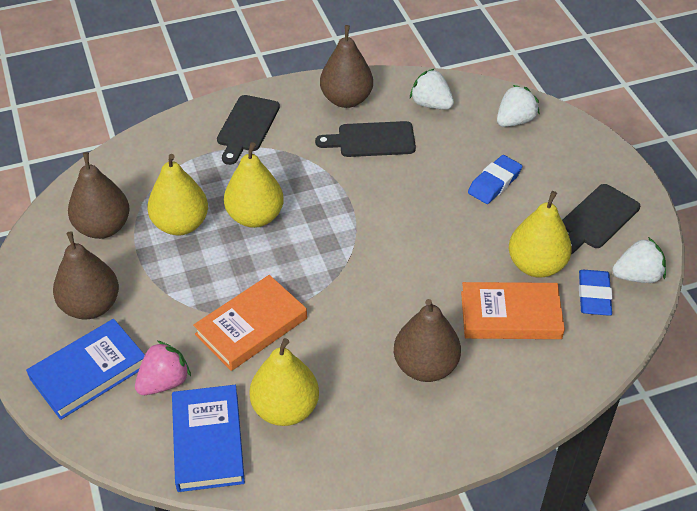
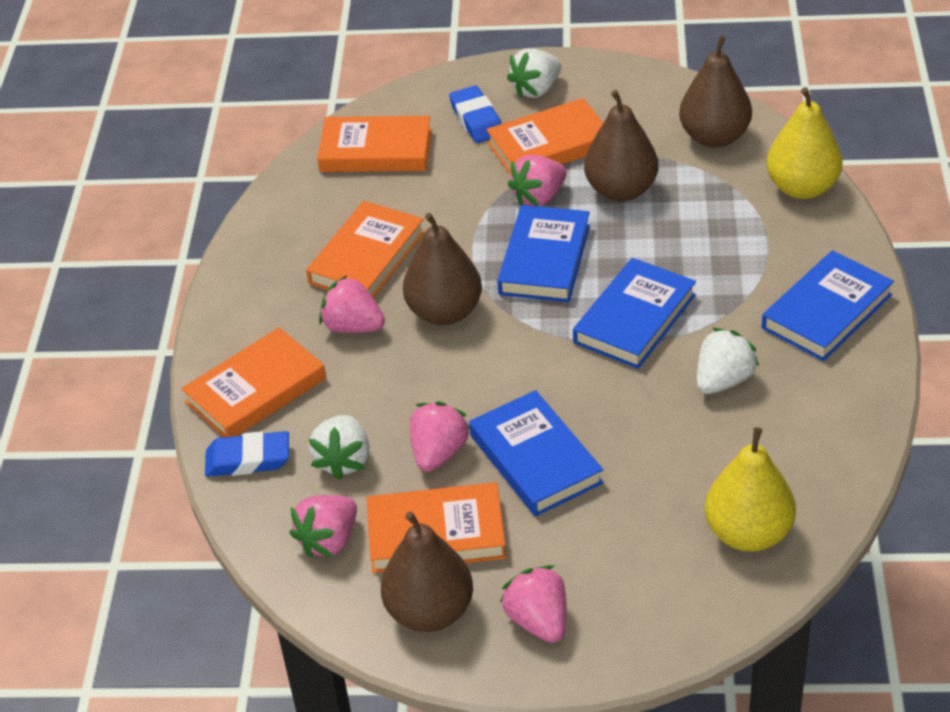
black cutting board: [217,95,280,165] [315,121,416,157] [562,184,640,254] = 3 -> none = 0
blue book: [26,319,145,420] [172,385,245,492] = 2 -> [469,390,604,517] [497,205,590,302] [573,258,696,369] [762,250,894,361] = 4
orange book: [193,275,307,371] [461,282,565,339] = 2 -> [181,328,326,437] [306,201,425,298] [317,116,432,172] [366,482,506,573] [486,98,603,175] = 5
pink strawberry: [135,341,191,395] = 1 -> [290,495,357,558] [319,275,385,333] [410,401,471,472] [500,565,567,643] [508,155,567,206] = 5
yellow pear: [147,154,208,235] [224,142,284,228] [249,338,319,426] [509,191,572,278] = 4 -> [705,427,796,552] [766,87,843,199] = 2

